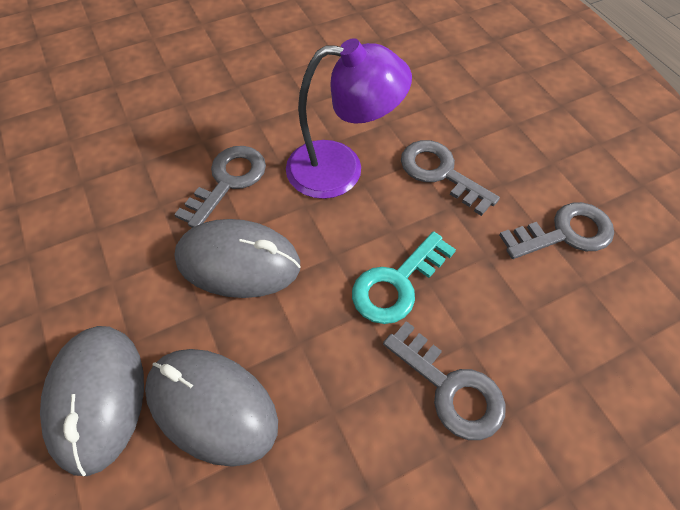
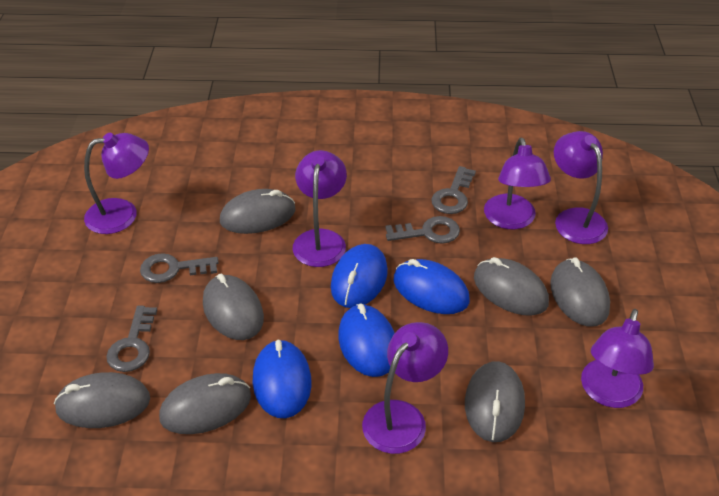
blue mouse: none = 0 -> [253,339,311,418] [331,244,388,308] [338,304,395,377] [394,259,470,314] = 4
grey mouse: [40,326,144,476] [145,349,278,467] [174,219,301,298] = 3 -> [54,372,150,428] [159,373,251,434] [203,274,264,340] [220,189,296,234] [465,361,525,442] [474,257,549,316] [550,257,610,326] = 7
purple lamp: [286,38,412,199] = 1 -> [84,133,149,234] [293,150,347,267] [362,322,448,454] [484,137,551,229] [554,131,608,244] [581,309,654,408] = 6
turquoise key: [352,231,456,324] = 1 -> none = 0

